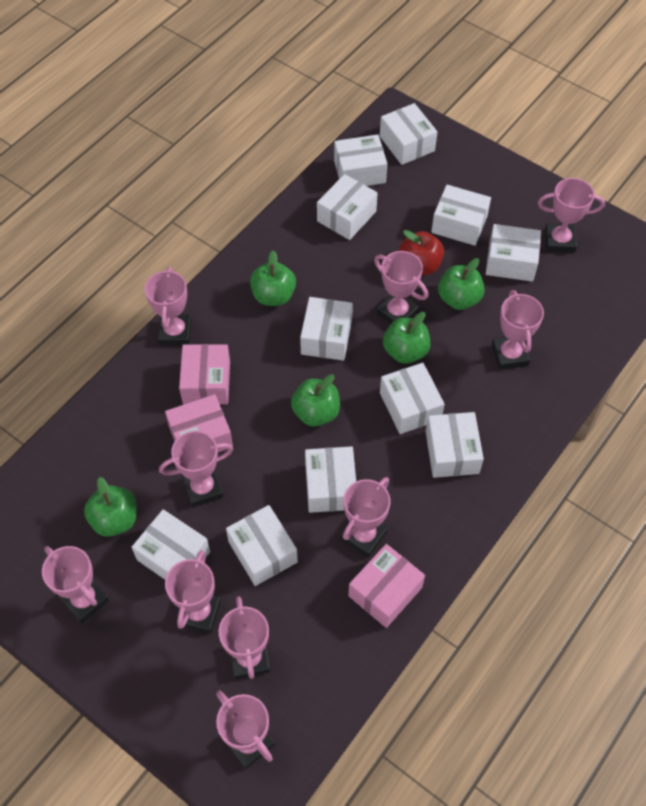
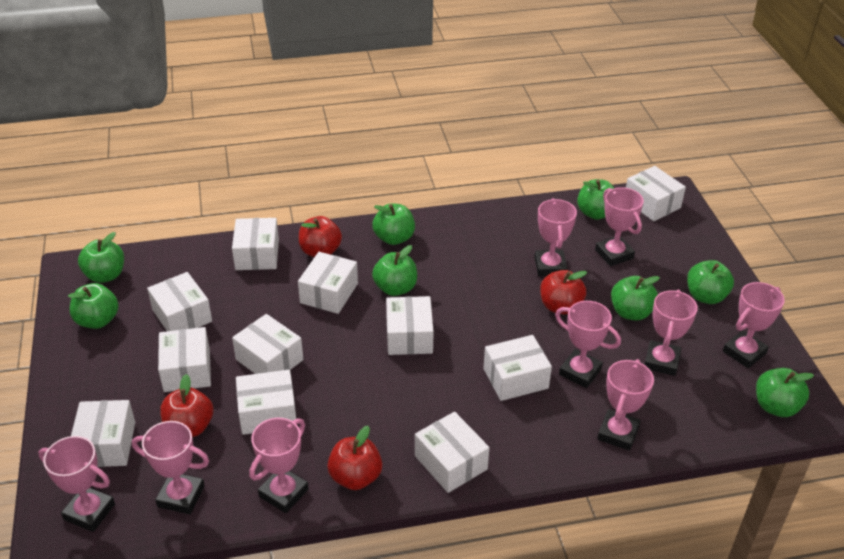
green apple: [84,477,137,537] [250,250,296,306] [291,374,340,427] [383,312,430,364] [438,258,485,310] = 5 -> [68,283,119,329] [78,232,124,283] [372,203,415,245] [372,245,417,296] [577,179,614,220] [611,276,660,321] [687,260,734,304] [756,368,814,417] = 8
pink box: [165,394,233,452] [179,344,230,404] [348,544,425,628] = 3 -> none = 0
pink trophy: [42,546,109,624] [145,267,192,345] [159,431,233,507] [165,550,221,633] [216,691,275,770] [219,596,270,679] [341,477,391,557] [374,251,428,324] [492,290,544,370] [538,178,605,253] = 10 -> [38,436,115,532] [132,421,209,514] [249,418,309,513] [535,198,577,276] [555,301,621,388] [595,187,644,266] [597,359,654,451] [644,290,698,376] [723,282,785,368] = 9
red apple: [399,230,444,275] = 1 -> [160,374,214,437] [299,216,342,257] [327,426,382,490] [540,270,587,315] = 4

